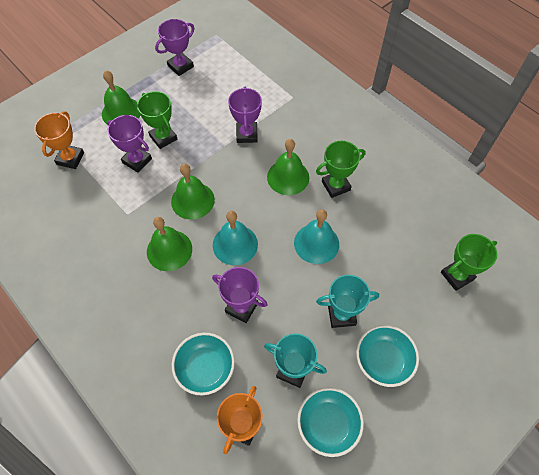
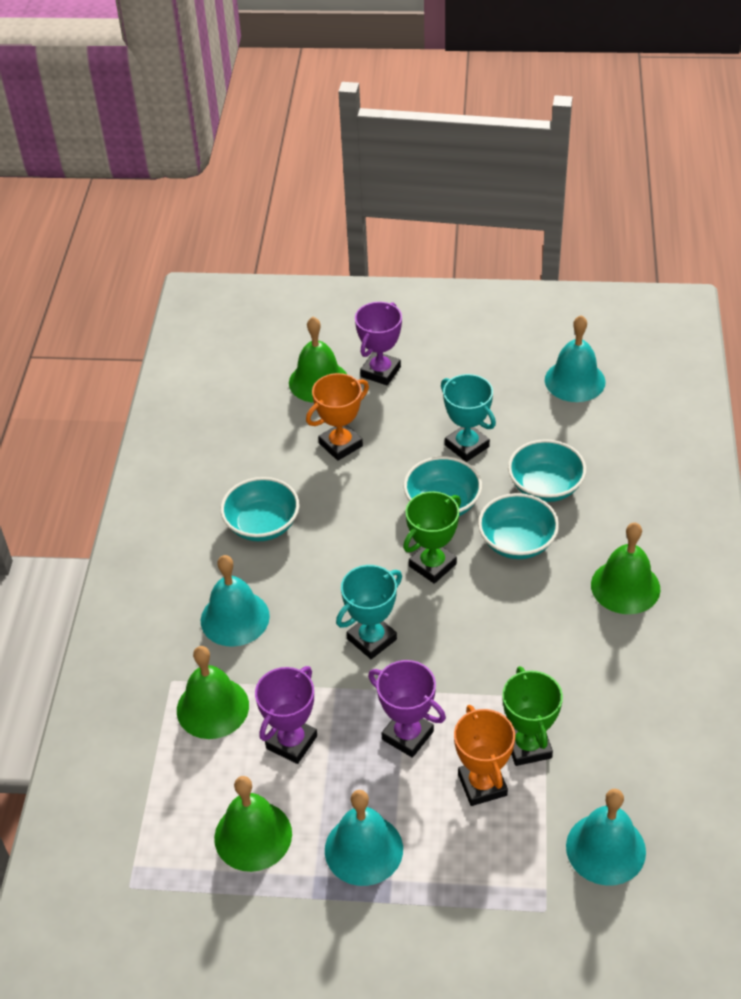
green trophy: [137,91,177,149] [316,141,365,198] [441,234,497,291] = 3 -> [403,491,461,584] [502,666,563,766] = 2
purple trophy: [107,115,152,173] [155,19,195,76] [212,267,267,323] [228,87,262,143] = 4 -> [255,666,317,764] [355,302,402,385] [368,660,446,758] = 3
turquoise bell: [213,211,258,265] [294,209,339,264] = 2 -> [201,555,270,647] [325,790,403,886] [545,315,605,402] [566,789,646,885] = 4
turquoise bowl: [172,333,235,396] [297,387,364,457] [356,325,419,387] = 3 -> [220,477,299,541] [404,456,482,516] [478,493,559,559] [508,439,586,502] = 4

